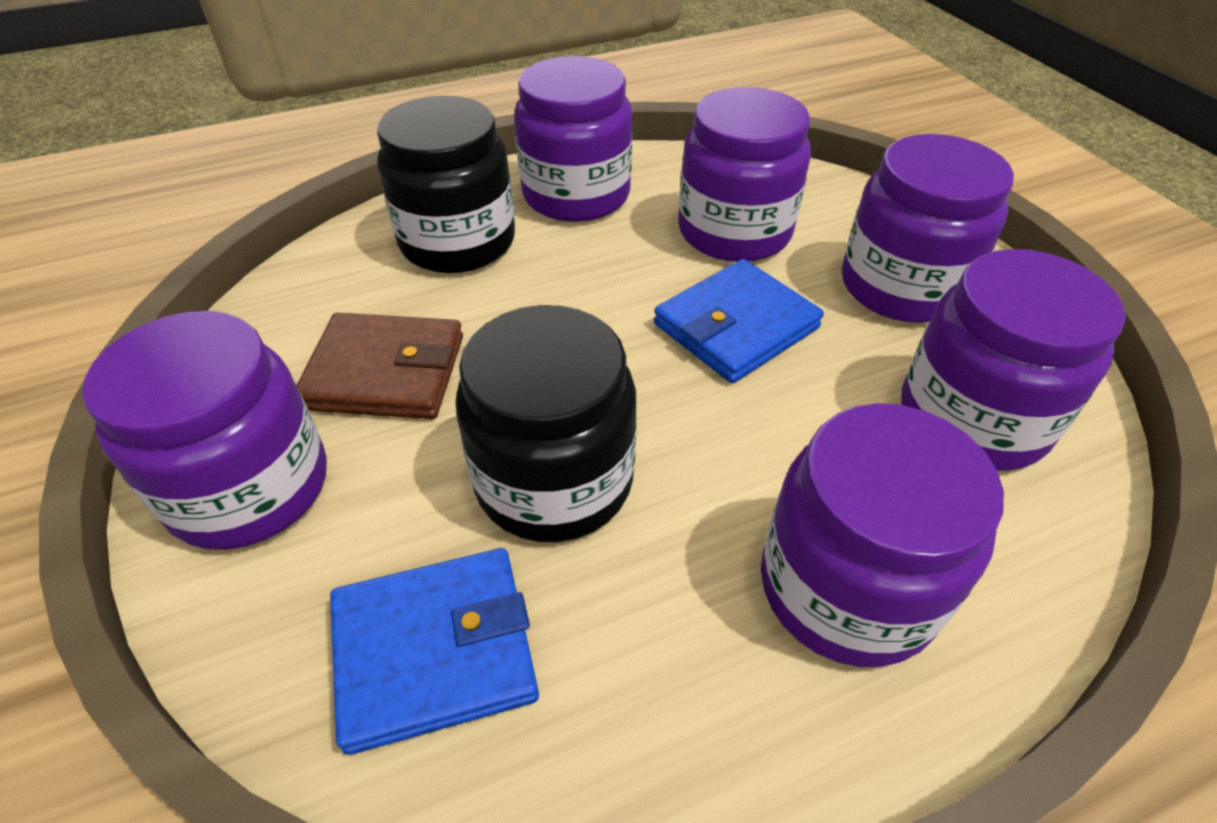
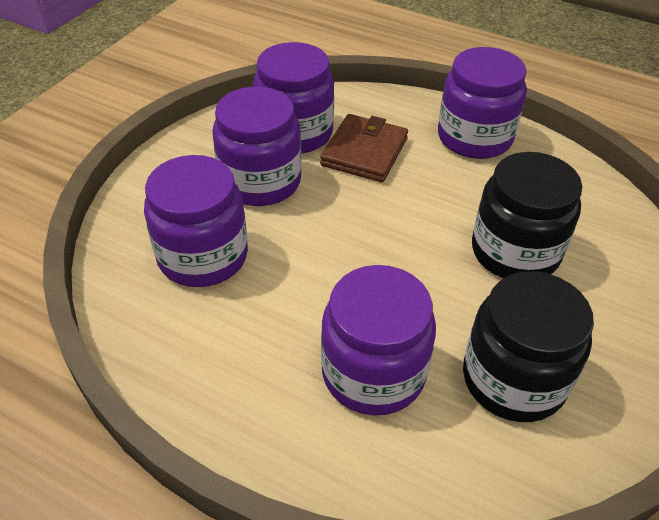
blue wallet: [330,548,539,755] [654,259,824,383] = 2 -> none = 0
purple jar: [82,311,327,550] [514,56,632,222] [678,87,811,262] [761,403,1004,667] [842,134,1014,323] [901,249,1126,471] = 6 -> [144,155,248,287] [212,87,302,206] [253,42,334,154] [321,265,436,416] [438,47,527,159] = 5

